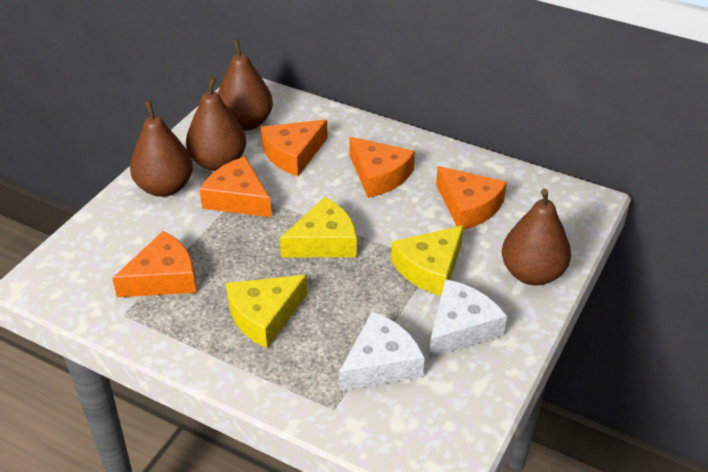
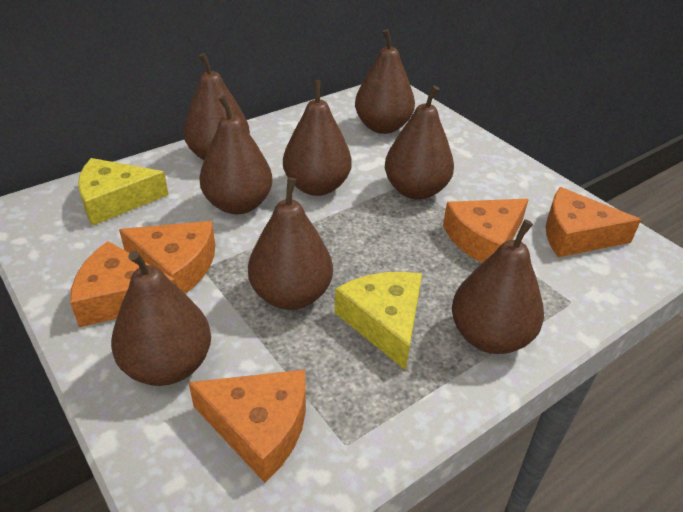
brown pear: [130,101,193,197] [186,77,246,171] [218,39,273,131] [502,189,571,286] = 4 -> [111,251,211,386] [183,53,250,160] [199,95,273,214] [248,177,333,310] [283,80,352,196] [355,29,415,134] [385,85,454,200] [452,219,544,354] = 8
white cheese: [339,311,425,391] [429,279,507,358] = 2 -> none = 0
yellow cheese: [226,275,307,348] [280,197,357,258] [391,225,464,296] = 3 -> [78,158,169,226] [335,272,422,370] = 2

